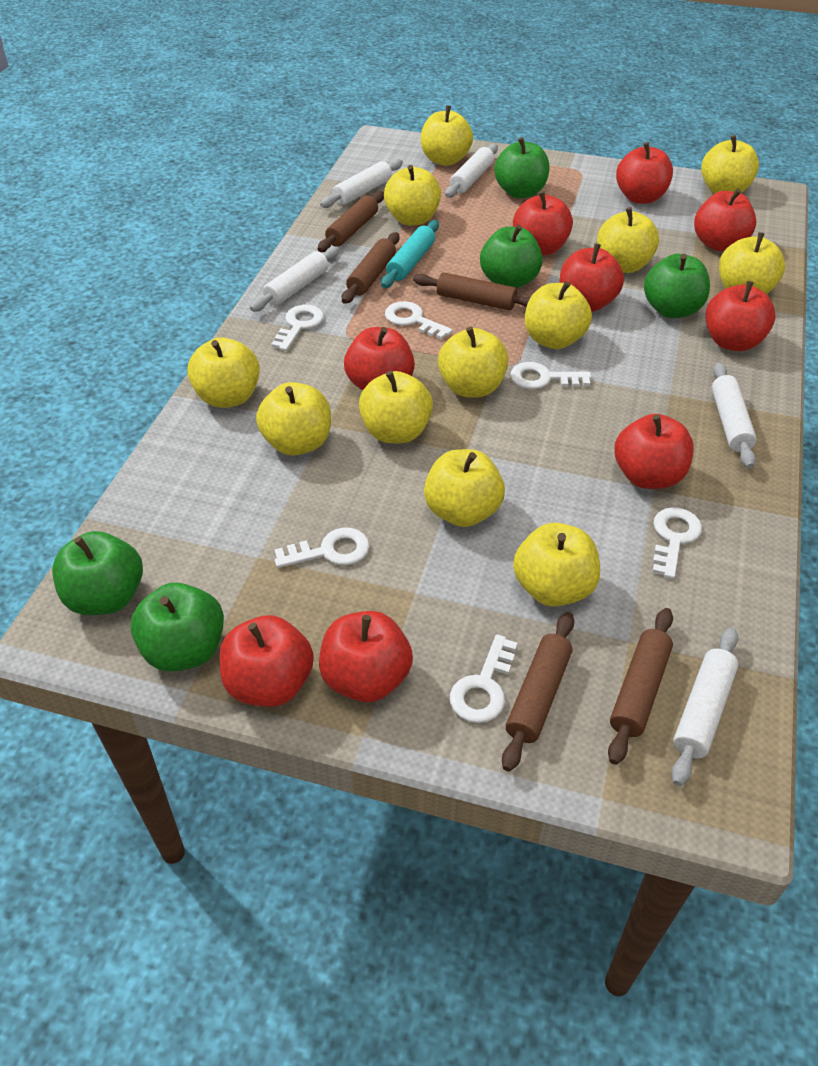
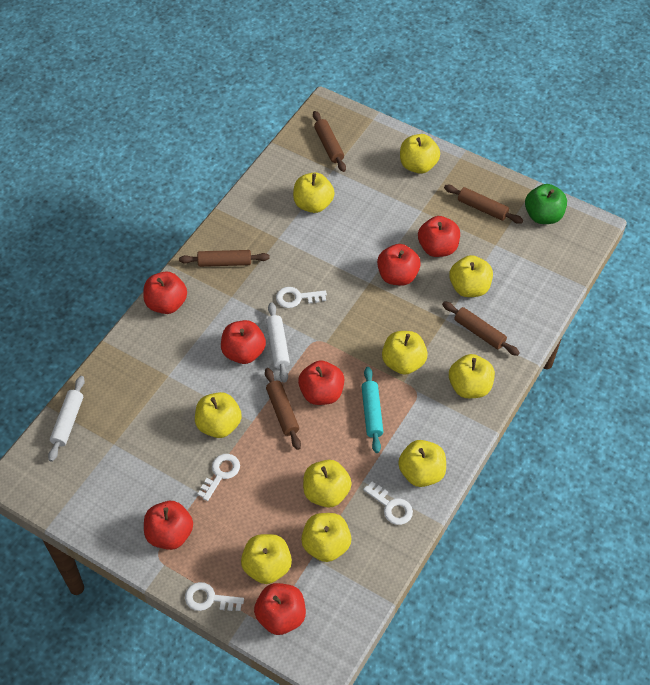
green apple: [52,531,143,615] [130,583,224,672] [480,225,543,288] [494,137,550,198] [644,254,710,318] = 5 -> [525,184,567,224] = 1
red apple: [220,615,314,707] [319,611,413,702] [344,327,415,390] [513,191,573,255] [560,243,624,312] [614,414,694,489] [616,142,673,204] [694,188,756,251] [705,281,776,351] = 9 -> [143,272,187,314] [144,501,193,550] [221,320,266,364] [254,583,306,635] [298,360,344,405] [377,244,421,285] [418,216,460,257] = 7
white key: [271,305,324,351] [274,528,370,568] [385,301,452,340] [450,634,517,723] [510,362,591,389] [652,507,702,579] = 6 -> [185,582,244,611] [198,454,240,501] [276,287,327,308] [363,482,413,525] = 4
white rolling pin: [250,246,339,312] [320,159,403,208] [445,144,498,198] [671,627,739,786] [712,363,757,468] = 5 -> [48,376,85,462] [266,303,290,383] = 2
yellow apple: [187,337,260,408] [256,382,331,456] [359,371,433,443] [384,165,441,226] [421,105,473,166] [424,449,505,527] [438,327,509,397] [513,523,600,607] [525,281,592,349] [597,207,659,273] [701,135,759,194] [719,232,785,294] = 12 -> [195,392,242,438] [241,534,292,584] [293,172,334,213] [301,513,351,562] [303,460,352,508] [382,331,428,375] [398,440,446,487] [400,134,440,174] [449,255,493,297] [449,354,495,398] = 10

